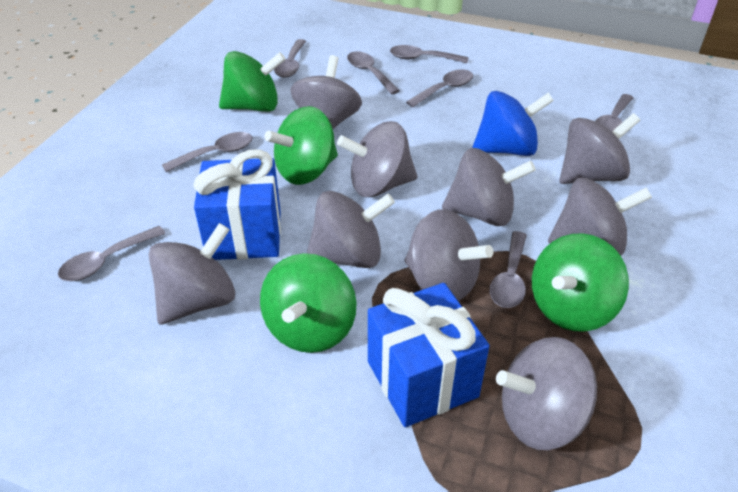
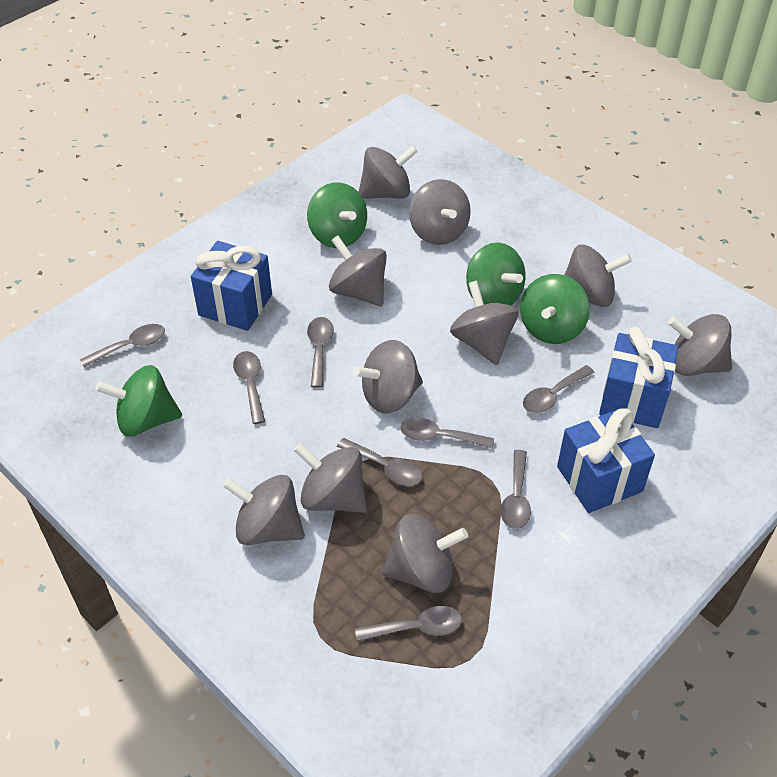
blue gift: [193,149,281,260] [368,283,489,427] = 2 -> [191,241,272,331] [557,408,655,513] [599,327,678,428] = 3
blue spinning top: [472,91,554,156] = 1 -> none = 0
grey spinning top: [149,223,235,324] [290,55,362,129] [307,191,395,268] [337,121,418,197] [404,209,493,301] [442,148,535,226] [496,337,597,450] [548,178,652,256] [559,113,640,184] = 9 -> [223,475,305,545] [294,443,367,513] [329,236,387,306] [353,340,423,414] [359,145,418,199] [382,514,468,593] [409,179,471,245] [450,281,519,365] [564,244,632,307] [668,314,732,376] = 10

